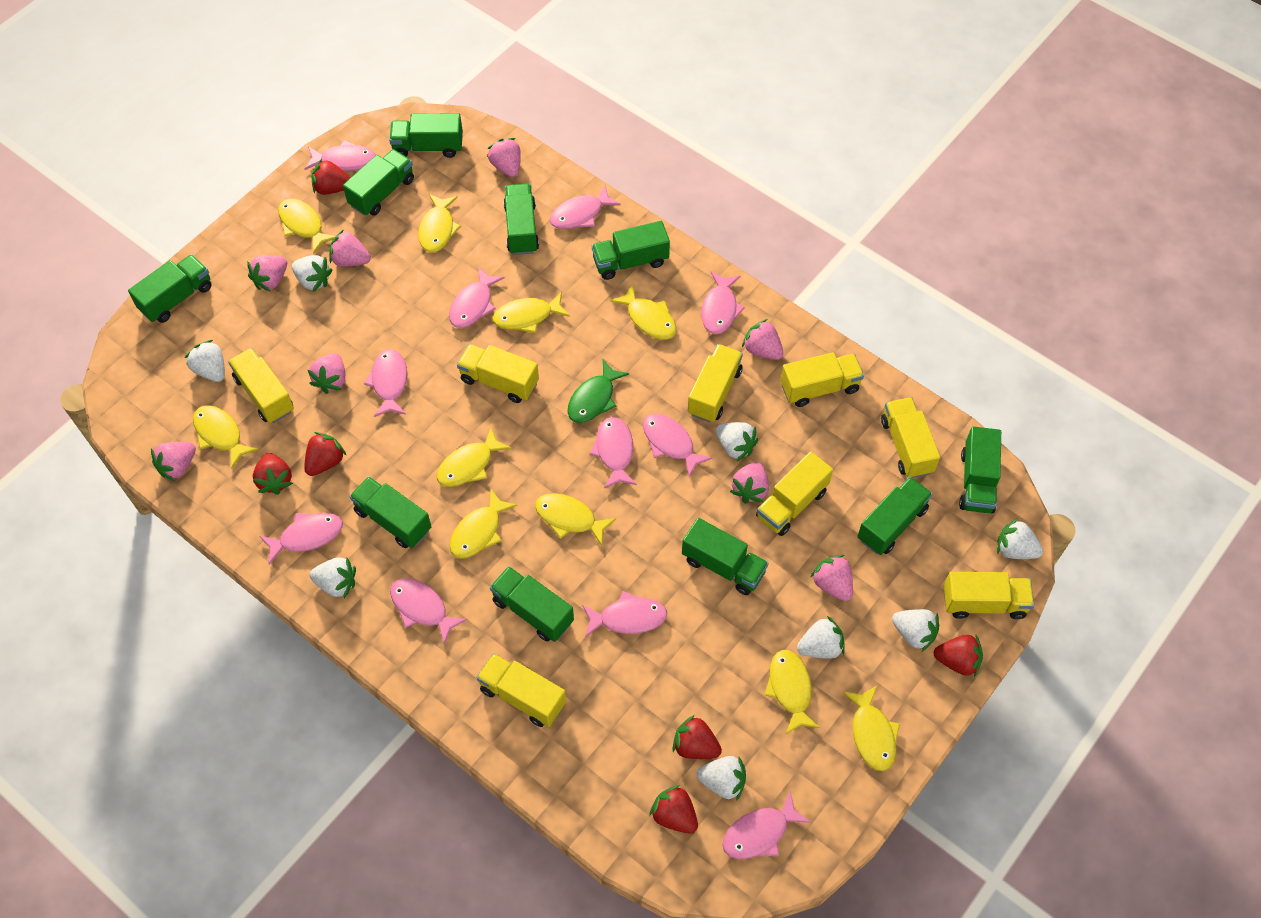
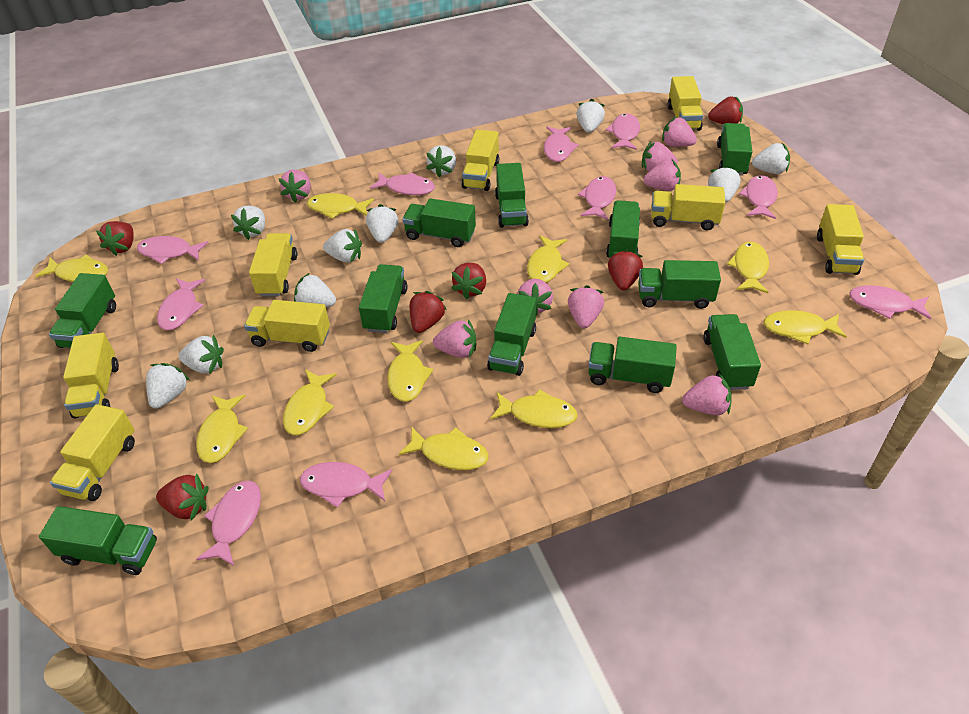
green fish: [568,360,629,423] = 1 -> none = 0
green truck: [128,254,212,323] [343,149,414,216] [350,476,431,548] [389,113,463,158] [490,566,574,642] [504,184,539,255] [592,221,670,280] [682,518,769,595] [857,477,932,555] [959,426,1001,514] = 10 -> [39,506,157,575] [49,273,116,348] [359,264,408,333] [402,198,476,247] [487,293,536,376] [495,163,529,228] [588,337,677,393] [606,200,640,258] [638,260,721,309] [703,314,761,390] [717,123,752,175] = 11
pink fish: [259,513,343,564] [305,140,376,171] [364,349,407,417] [390,578,467,644] [449,267,505,328] [550,185,621,229] [582,591,667,637] [589,417,637,488] [643,414,713,477] [701,272,745,334] [722,792,810,859] = 11 -> [137,236,209,264] [157,278,205,330] [196,481,261,566] [300,462,392,508] [370,172,435,195] [544,126,579,162] [578,176,616,220] [606,113,640,150] [739,175,778,219] [849,285,931,320] = 10
white strawberry: [185,340,225,382] [292,255,332,292] [310,558,356,598] [696,756,746,801] [716,422,758,462] [797,616,845,659] [892,609,939,651] [997,518,1043,559] = 8 -> [146,363,190,409] [179,335,224,374] [231,206,265,240] [294,273,336,307] [323,229,362,263] [366,204,398,243] [426,145,456,178] [577,99,605,133] [708,165,740,203] [752,143,790,174] = 10

